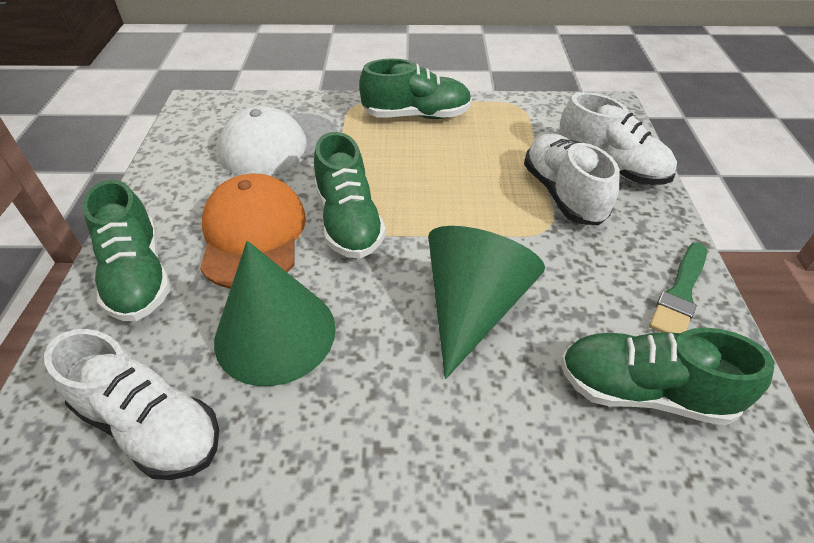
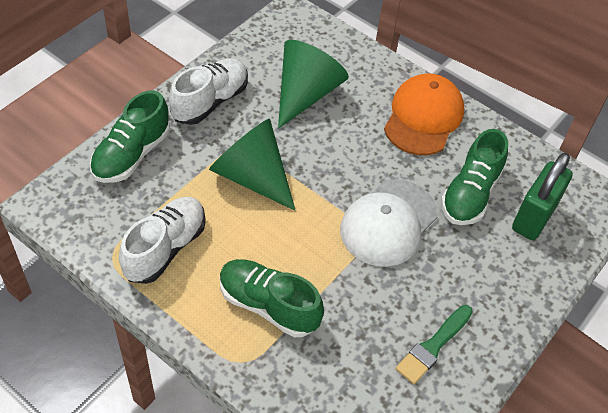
green padlock: none = 0 -> [512,153,573,240] = 1
green shoe: [82,180,171,321] [314,132,386,259] [359,59,472,119] [560,327,774,425] = 4 -> [90,90,170,183] [220,259,324,337] [441,129,508,225] = 3
white shoe: [44,329,219,480] [524,133,620,225] [559,92,677,185] = 3 -> [119,197,206,284] [169,59,248,125] = 2

